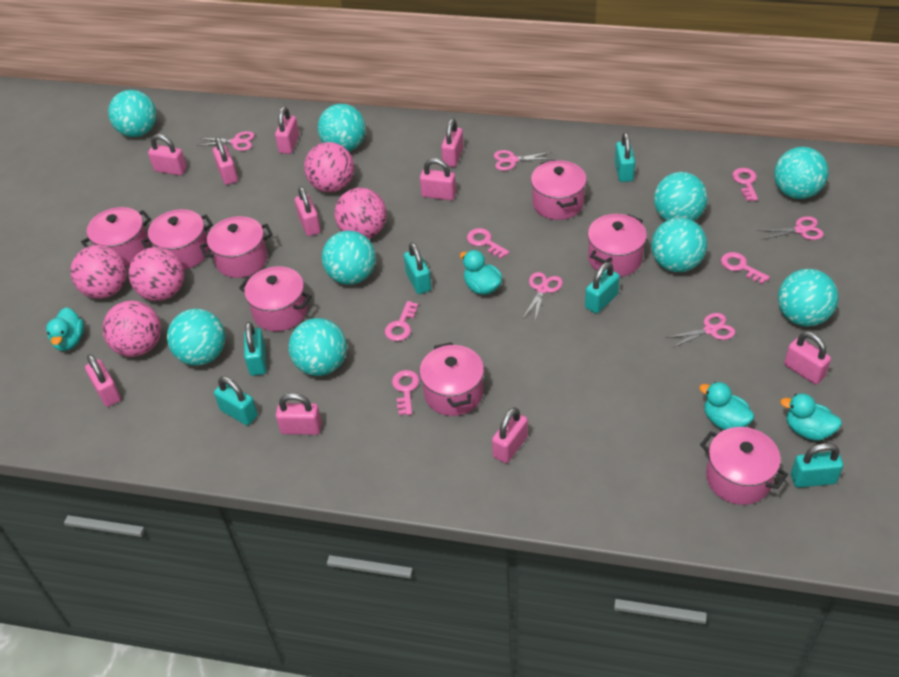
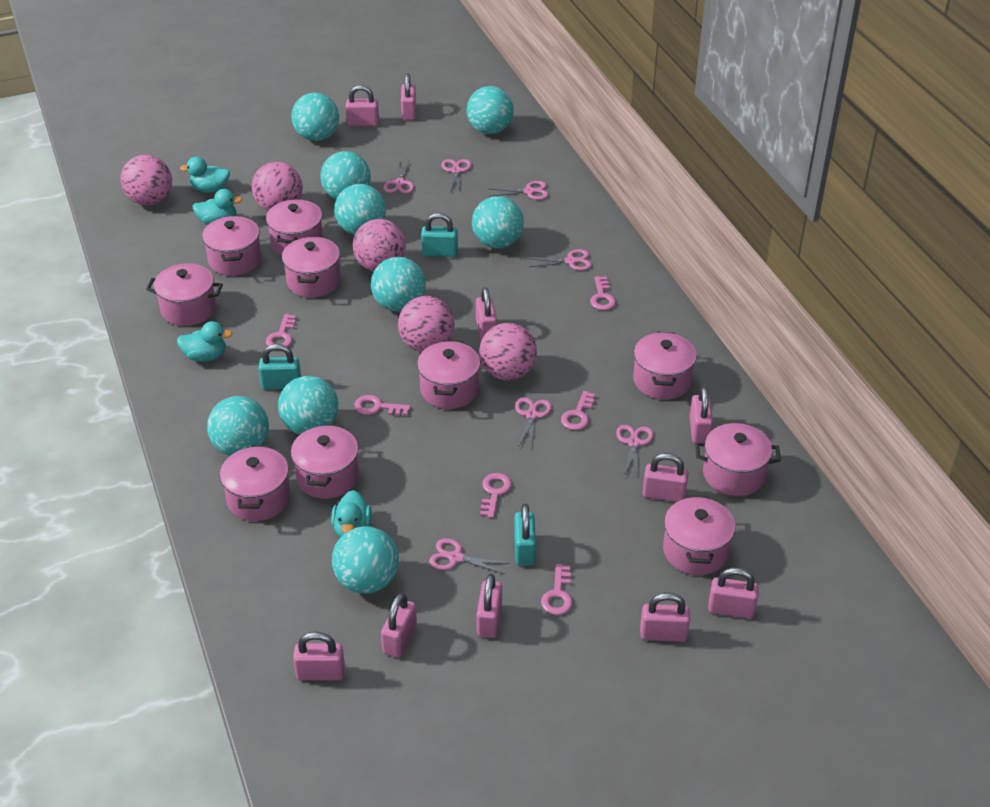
pink key: [385,301,418,341] [392,370,419,415] [467,228,510,259] [721,252,770,284] [732,168,758,201] = 5 -> [266,314,296,347] [354,395,411,416] [480,473,512,518] [541,564,573,615] [561,391,596,430] [590,276,616,310] = 6
pink pot: [81,207,151,266] [141,209,213,270] [200,216,273,278] [239,266,312,331] [419,342,484,416] [531,160,587,220] [588,214,647,277] [700,427,788,505] = 8 -> [146,263,223,326] [202,216,262,276] [220,445,290,521] [266,199,323,256] [282,237,341,298] [291,424,359,499] [417,340,481,409] [633,331,697,399] [663,495,736,575] [695,423,781,496] = 10
pink scissors: [197,131,255,151] [494,150,551,171] [523,272,563,321] [666,313,735,348] [757,216,824,240] = 5 -> [383,160,414,194] [429,538,510,574] [441,159,472,192] [489,181,548,200] [515,397,552,448] [529,249,592,270] [616,425,654,477] = 7
turquoise padlock: [214,376,258,425] [244,322,266,376] [404,242,431,294] [585,262,620,314] [615,132,635,182] [791,443,843,488] = 6 -> [259,344,301,390] [421,213,458,257] [514,504,536,565] = 3

